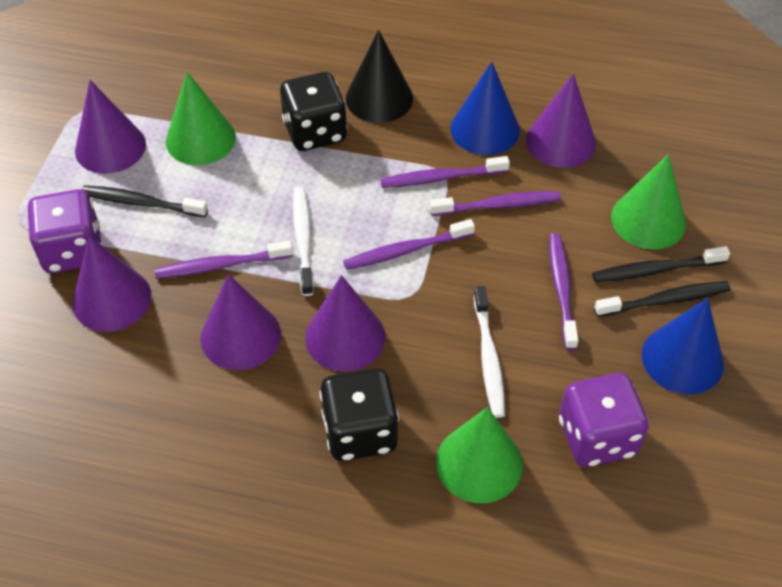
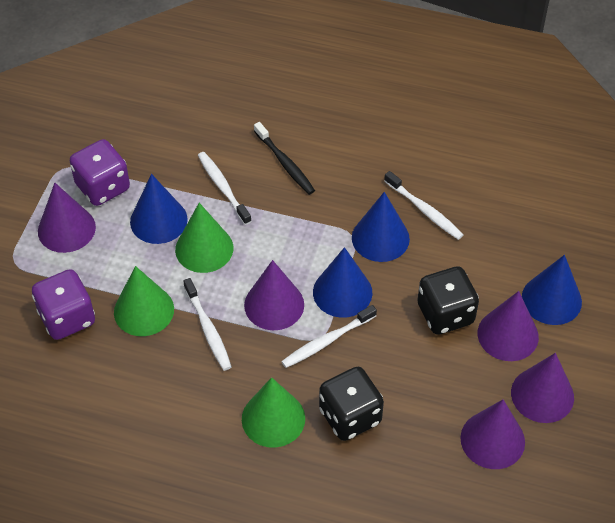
black cone: [346,30,413,123] = 1 -> none = 0
black toothbrush: [81,185,208,217] [592,246,730,282] [594,281,731,317] = 3 -> [254,122,315,195] = 1
blue cone: [450,62,520,155] [642,298,724,394] = 2 -> [130,174,188,244] [313,247,372,318] [352,192,410,262] [522,255,582,325] = 4
purple toothbrush: [154,241,293,279] [343,219,475,270] [380,156,510,188] [430,191,561,216] [549,233,579,350] = 5 -> none = 0
white toothbrush: [293,187,314,296] [474,286,505,418] = 2 -> [183,278,232,371] [198,152,252,225] [281,305,377,368] [384,171,463,240] = 4

